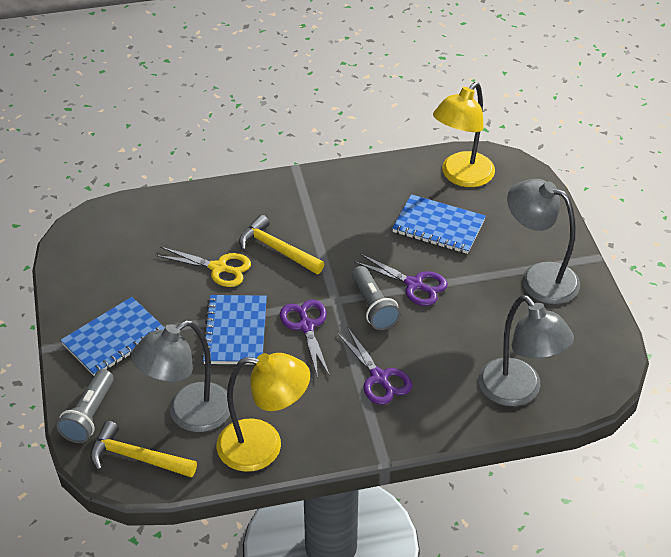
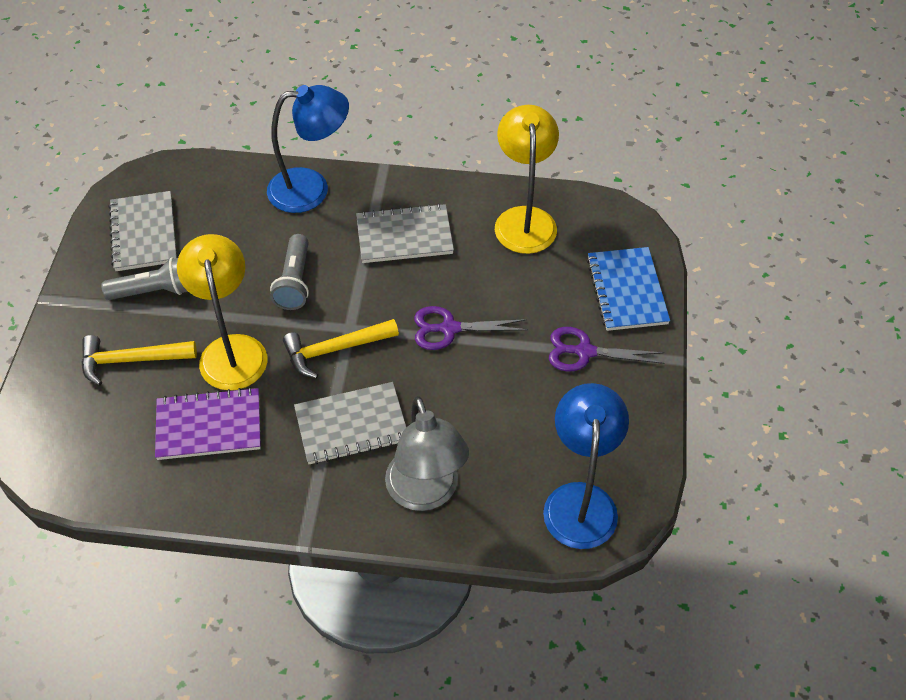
blue lamp: none = 0 -> [267,85,349,213] [543,383,629,549] = 2
blue notebook: [60,297,165,376] [201,295,267,365] [392,194,486,254] = 3 -> [587,247,670,331] = 1
grey lamp: [131,320,230,432] [479,295,574,406] [507,179,580,304] = 3 -> [385,396,469,511] = 1
grey notebook: none = 0 -> [109,191,177,271] [294,382,407,465] [356,203,454,263] = 3
purple notebook: none = 0 -> [155,387,261,460] = 1
purple scissors: [280,300,330,378] [337,327,412,405] [354,254,448,306] = 3 -> [414,306,528,350] [549,327,664,371] = 2
yellow scissors: [156,247,251,287] = 1 -> none = 0

